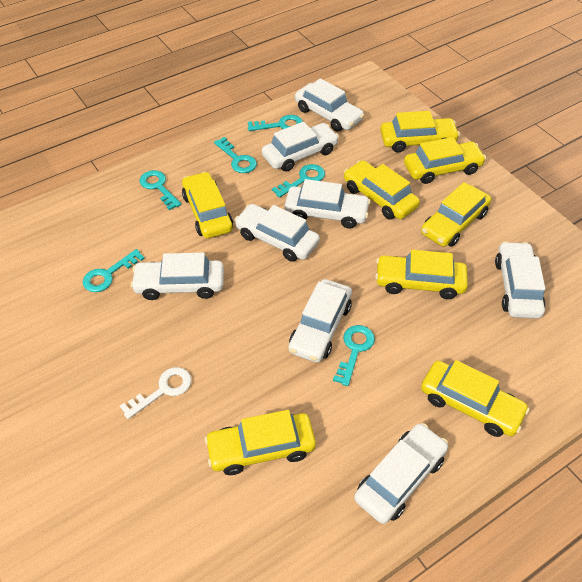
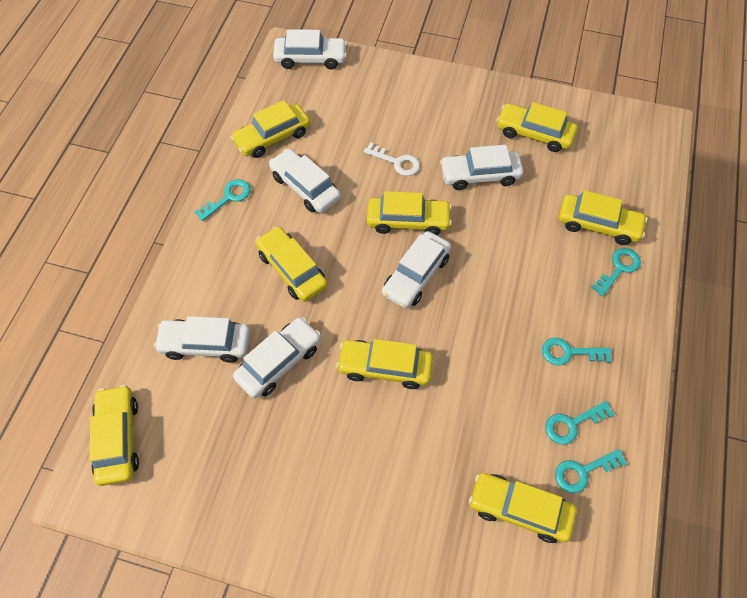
turquoise key: [83,249,145,292] [140,170,181,210] [214,137,257,173] [248,115,303,131] [272,164,325,198] [333,325,375,386] = 6 -> [194,179,251,221] [542,338,612,365] [545,401,614,445] [555,449,627,493] [591,248,641,296] = 5
white car: [130,253,224,300] [234,204,320,262] [262,122,339,172] [285,179,371,229] [289,279,352,363] [295,78,364,132] [354,423,448,524] [495,241,546,319] = 8 -> [154,316,250,363] [233,317,321,399] [269,148,341,213] [273,29,347,69] [382,231,451,309] [440,145,524,190] = 6

